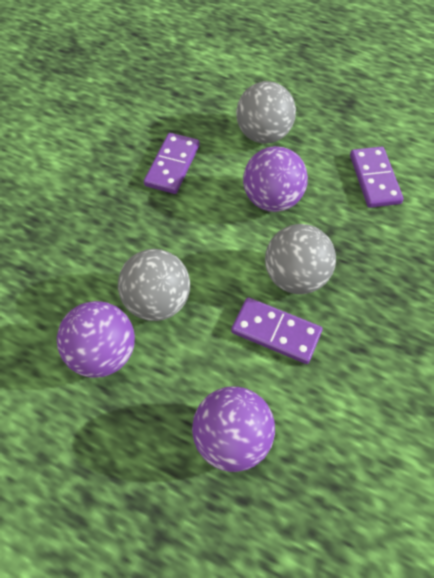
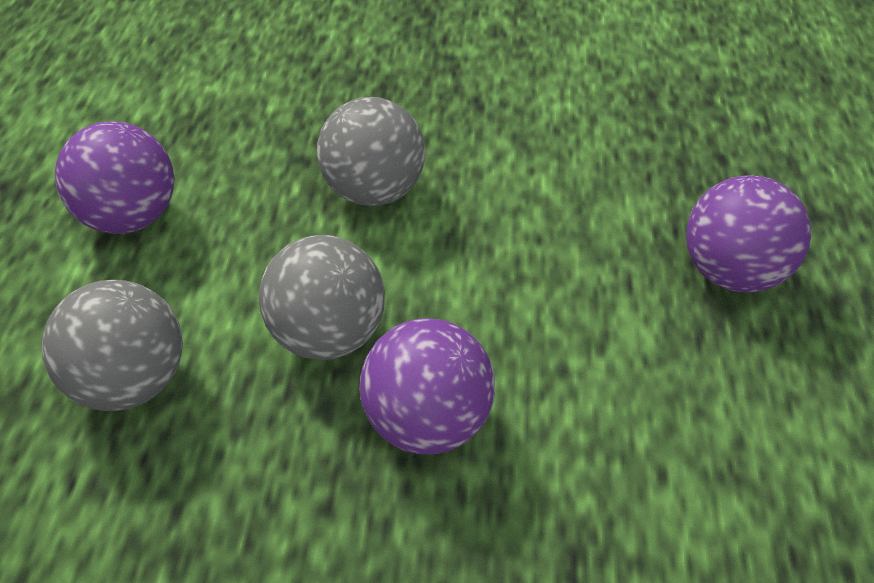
purple domino: [144,133,200,194] [231,297,322,364] [350,146,404,208] = 3 -> none = 0

